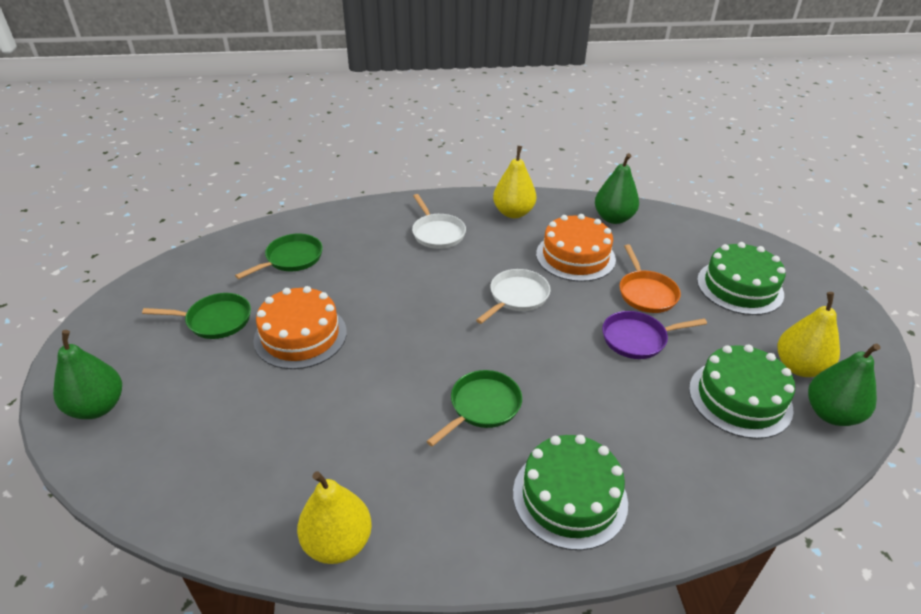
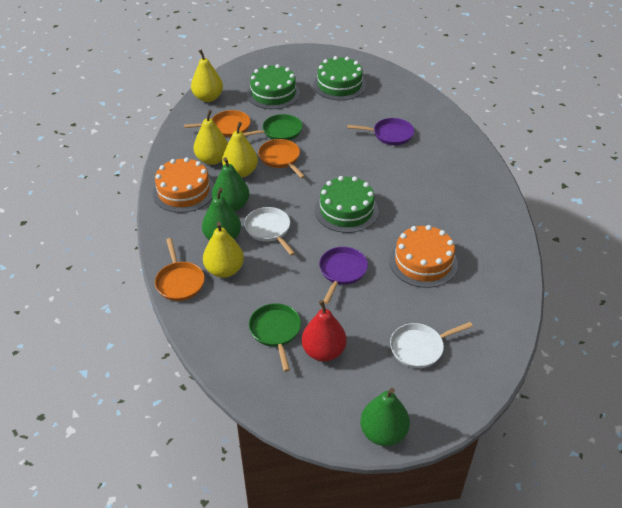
green pan: [142,293,251,339] [235,234,323,279] [427,370,522,447] = 3 -> [243,114,303,140] [249,303,301,372] = 2
orange pan: [620,244,681,313] = 1 -> [155,238,205,301] [184,110,251,137] [258,139,305,178] = 3
purple pan: [602,311,707,359] = 1 -> [319,247,368,304] [347,118,414,145] = 2
red pear: none = 0 -> [302,300,347,362] = 1
yellow pear: [297,471,372,564] [493,146,537,218] [778,292,840,377] = 3 -> [191,49,223,102] [194,110,228,165] [203,222,244,278] [222,122,258,177] = 4

